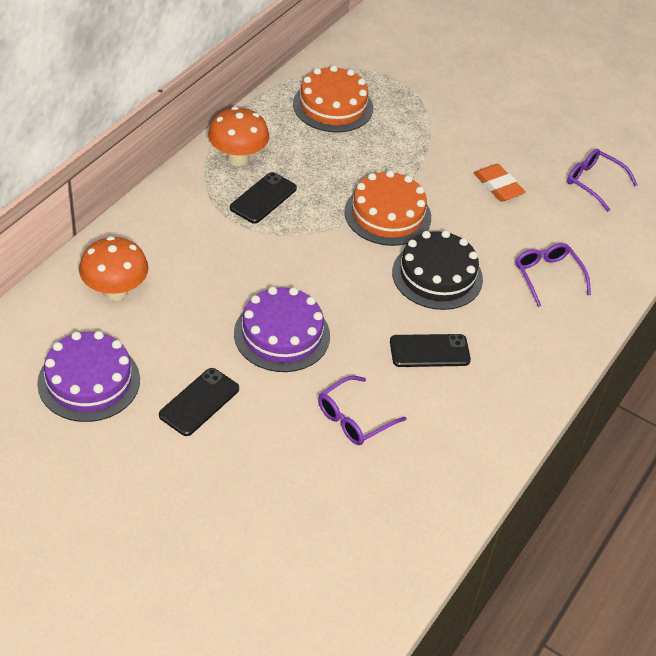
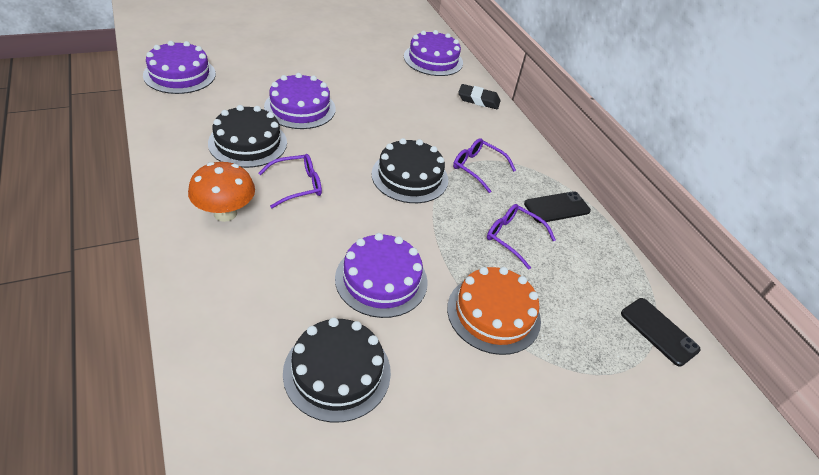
black cake: [392,230,483,310] = 1 -> [208,105,287,168] [283,317,391,422] [371,138,448,203] = 3
black eraser: none = 0 -> [458,84,501,109] = 1
black phone: [159,368,239,436] [230,172,297,224] [390,334,471,367] = 3 -> [524,191,591,223] [621,298,701,366] = 2
orange cake: [293,65,373,132] [344,170,431,246] = 2 -> [447,267,541,355] = 1
orange eraser: [474,164,526,202] = 1 -> none = 0
orange mushroom: [79,236,149,301] [208,107,269,166] = 2 -> [188,162,255,222] = 1
purple cake: [37,331,140,422] [234,287,330,372] = 2 -> [143,41,216,94] [264,73,335,129] [335,233,428,318] [404,30,463,76] = 4

